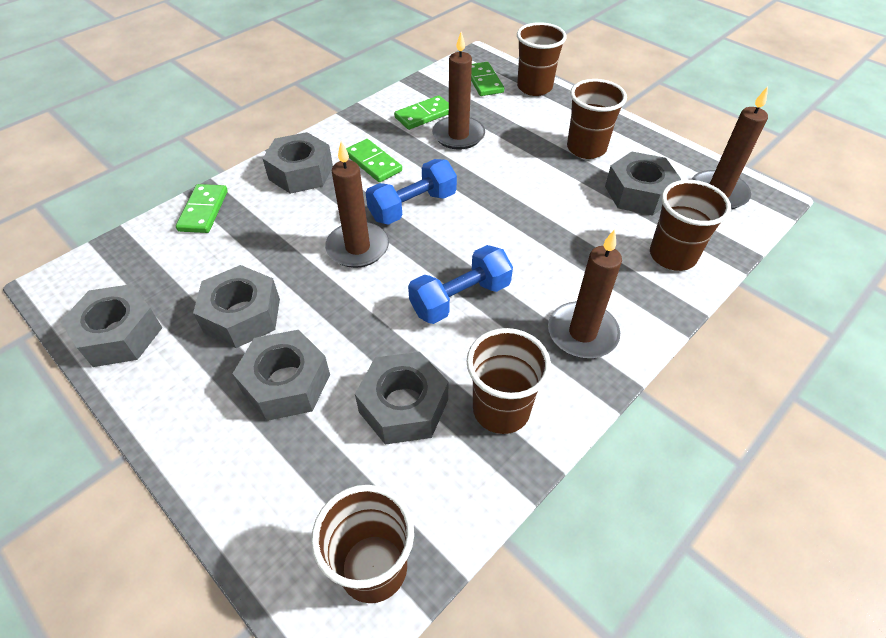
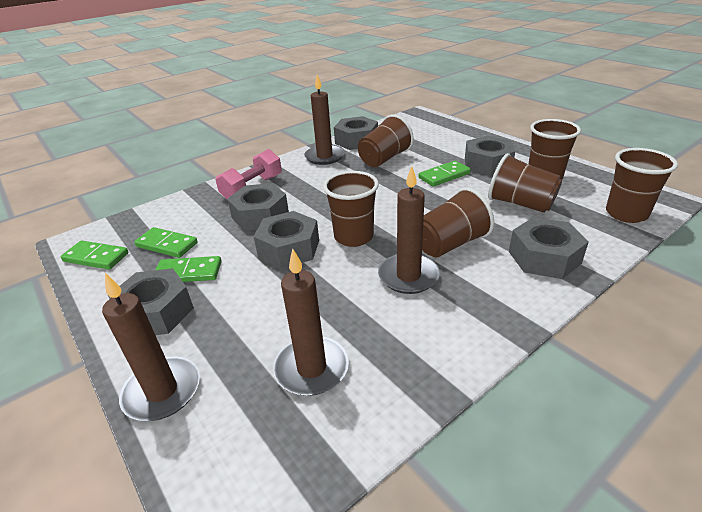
blue dumbbell: [366,159,457,225] [408,245,513,324] = 2 -> none = 0
brown cup: [311,485,414,603] [466,328,551,434] [517,22,567,96] [567,79,627,159] [650,180,731,271] = 5 -> [323,171,379,247] [358,115,414,167] [422,187,494,257] [488,153,562,213] [529,119,581,180] [606,148,678,223] = 6
pink dumbbell: none = 0 -> [215,149,282,199] = 1

